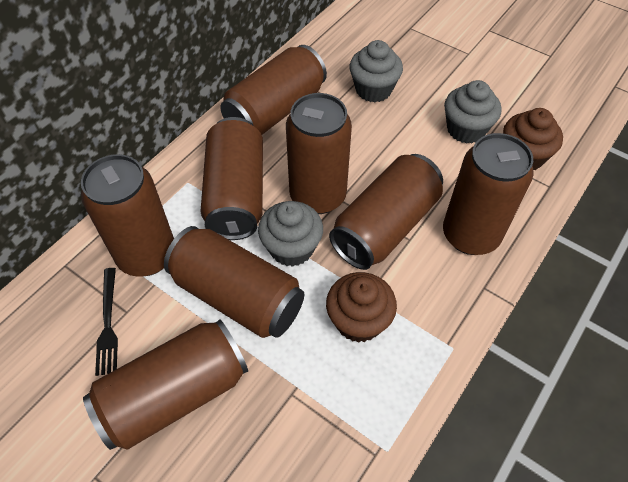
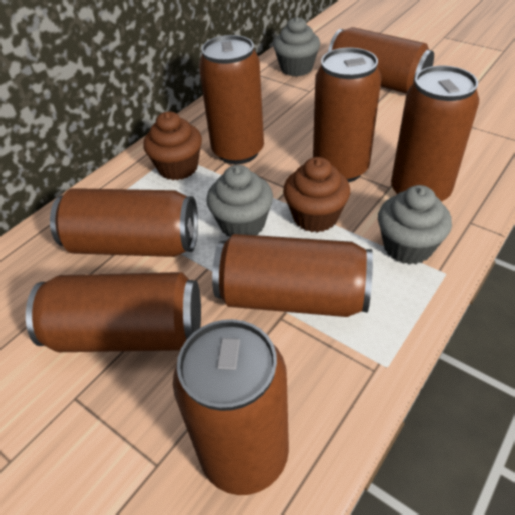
black fork: [95,268,118,376] = 1 -> none = 0

